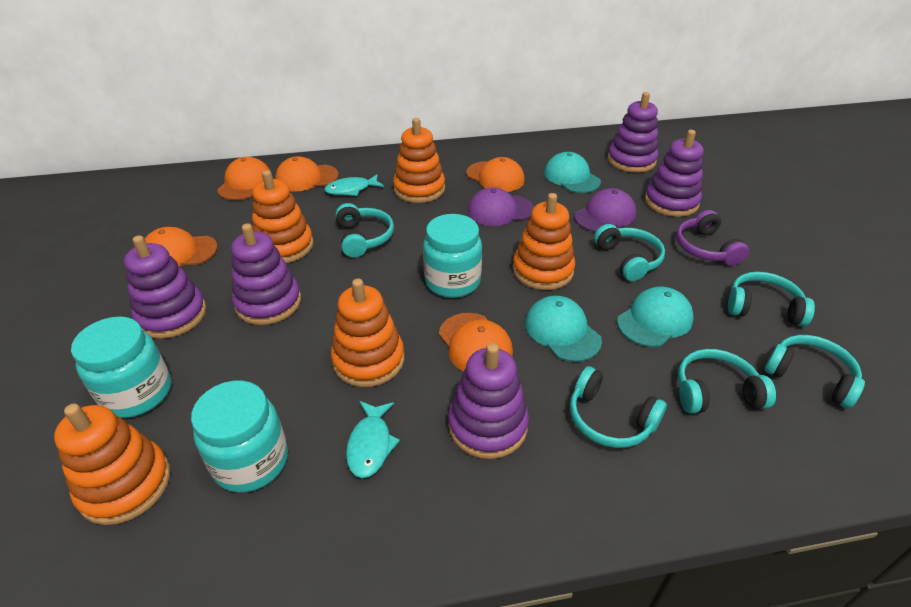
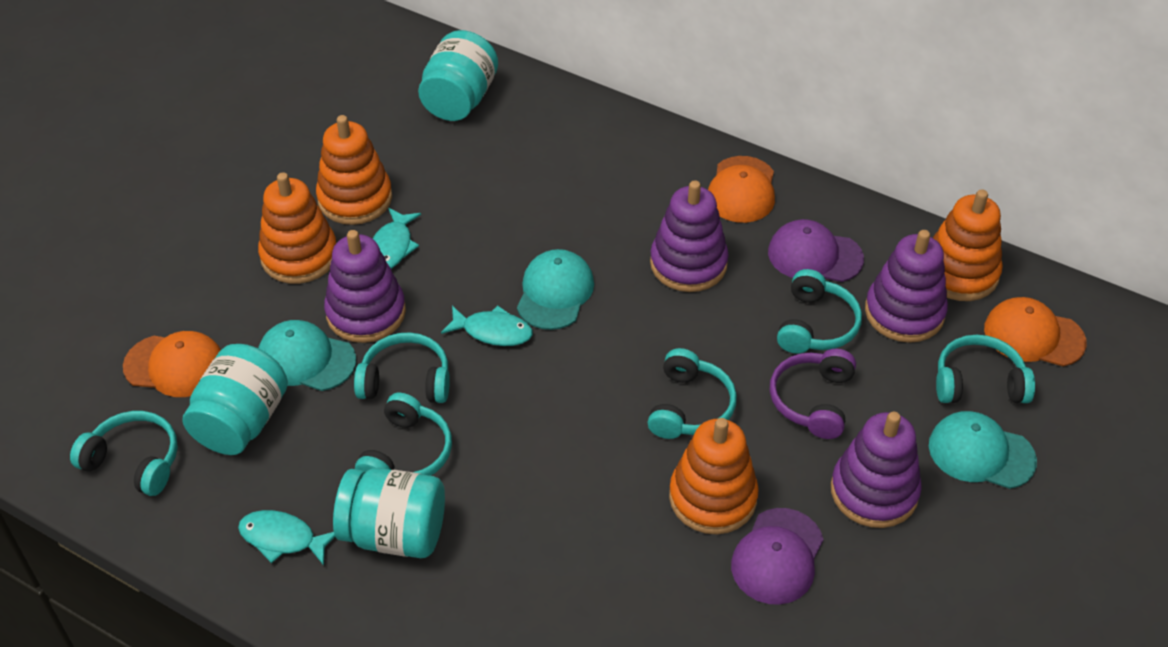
orange cap: [145,227,218,266] [217,157,271,200] [275,156,339,192] [439,313,513,372] [466,157,525,192] = 5 -> [123,331,221,397] [708,156,775,223] [984,297,1087,366] = 3
orange stacking toy: [54,404,170,525] [252,170,314,263] [331,279,404,387] [393,118,445,203] [513,193,575,290] = 5 -> [258,172,336,284] [316,115,392,225] [669,418,759,534] [933,189,1003,301] = 4
purple stacking toy: [124,235,206,339] [231,223,301,325] [448,343,529,459] [607,92,658,173] [645,130,704,217] = 5 -> [324,230,406,343] [650,180,729,292] [831,412,922,528] [865,230,948,343] = 4
turquoise fish: [325,174,384,196] [346,401,400,478] = 2 -> [238,510,335,566] [373,208,421,269] [441,306,533,346] = 3

